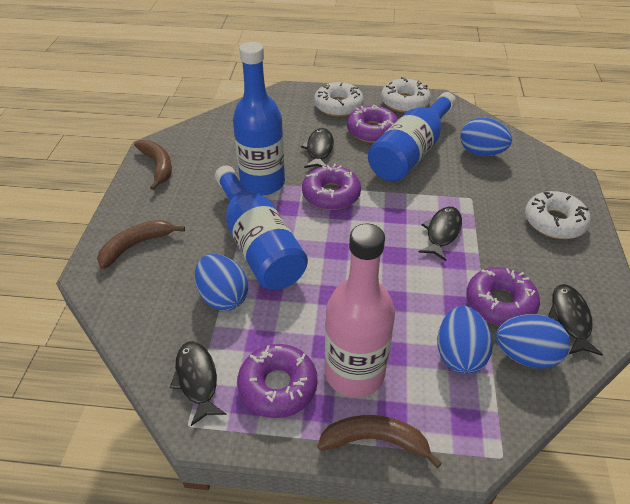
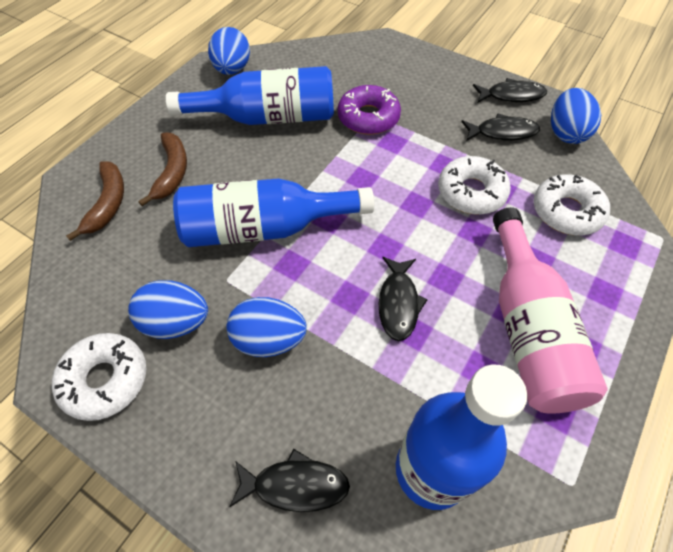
brown banana: [97,220,185,269] [134,140,172,190] [317,415,442,468] = 3 -> [66,161,124,241] [139,132,187,206] = 2
purple donut: [237,344,318,418] [302,164,361,210] [347,105,398,143] [466,267,540,326] = 4 -> [338,85,401,135] = 1

